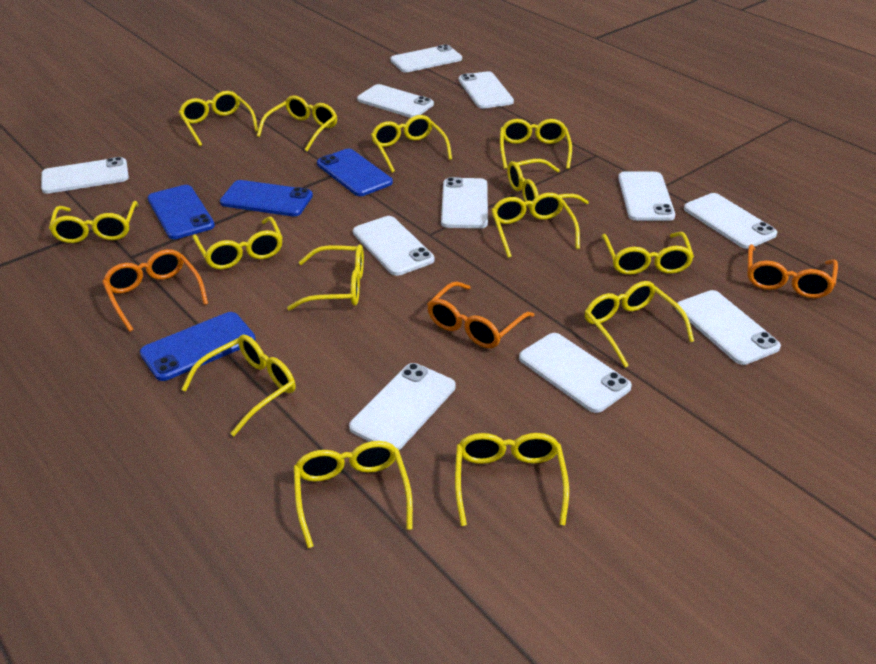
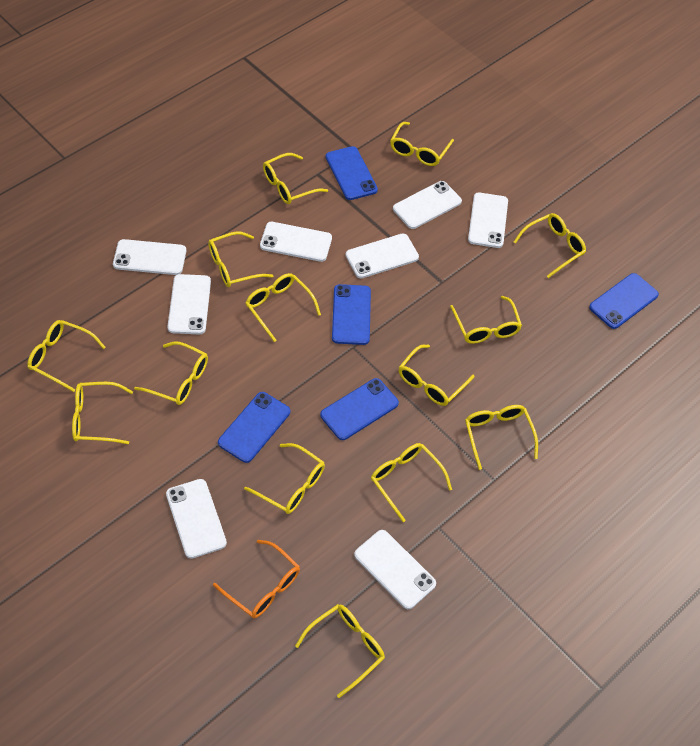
blue phone: [140,312,256,381] [148,185,215,239] [220,180,313,216] [317,149,393,196] = 4 -> [218,392,290,463] [320,378,399,440] [326,146,378,200] [332,284,371,345] [589,273,659,329] = 5
orange glasses: [102,249,208,332] [427,281,535,348] [747,244,838,298] = 3 -> [213,540,300,619] = 1
white phone: [41,157,129,194] [349,363,456,450] [353,216,434,276] [357,84,434,118] [390,44,462,72] [441,177,488,228] [458,71,514,109] [519,333,632,413] [618,172,675,221] [676,290,781,365] [684,193,777,249] = 11 -> [113,239,186,275] [166,479,227,559] [167,274,211,334] [260,222,332,262] [345,234,419,278] [354,530,436,609] [393,181,462,229] [468,192,508,248] = 8

